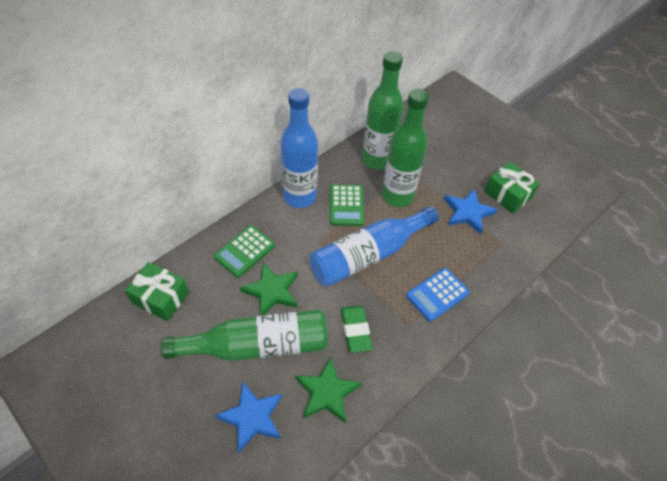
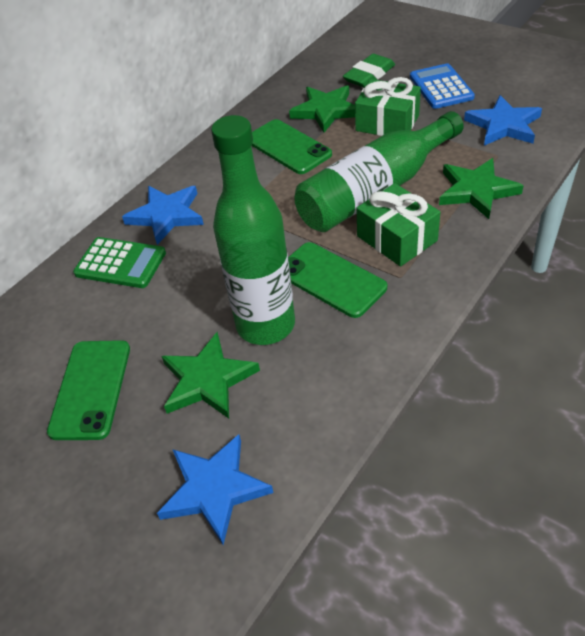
blue bottle: [281,88,318,208] [310,206,439,287] = 2 -> none = 0
blue star: [215,382,282,454] [444,189,498,234] = 2 -> [122,186,204,245] [157,434,273,545] [464,95,542,146] = 3
green bottle: [161,309,328,361] [362,51,403,170] [382,89,429,207] = 3 -> [211,115,295,345] [294,111,464,232] = 2
green calculator: [214,225,275,278] [330,184,364,226] = 2 -> [73,237,166,288] = 1
green phone: none = 0 -> [47,340,130,440] [251,119,332,174] [288,242,387,318] = 3
green star: [240,263,298,316] [295,357,362,423] = 2 -> [162,332,260,419] [289,86,355,133] [439,158,524,219] = 3

